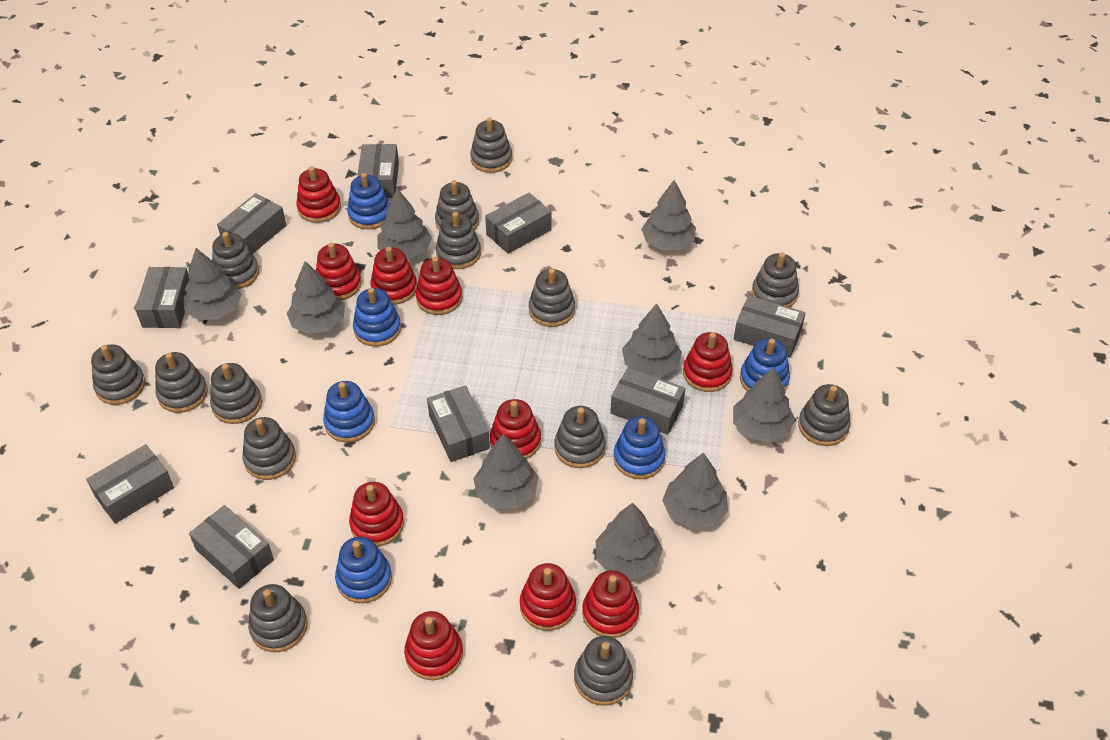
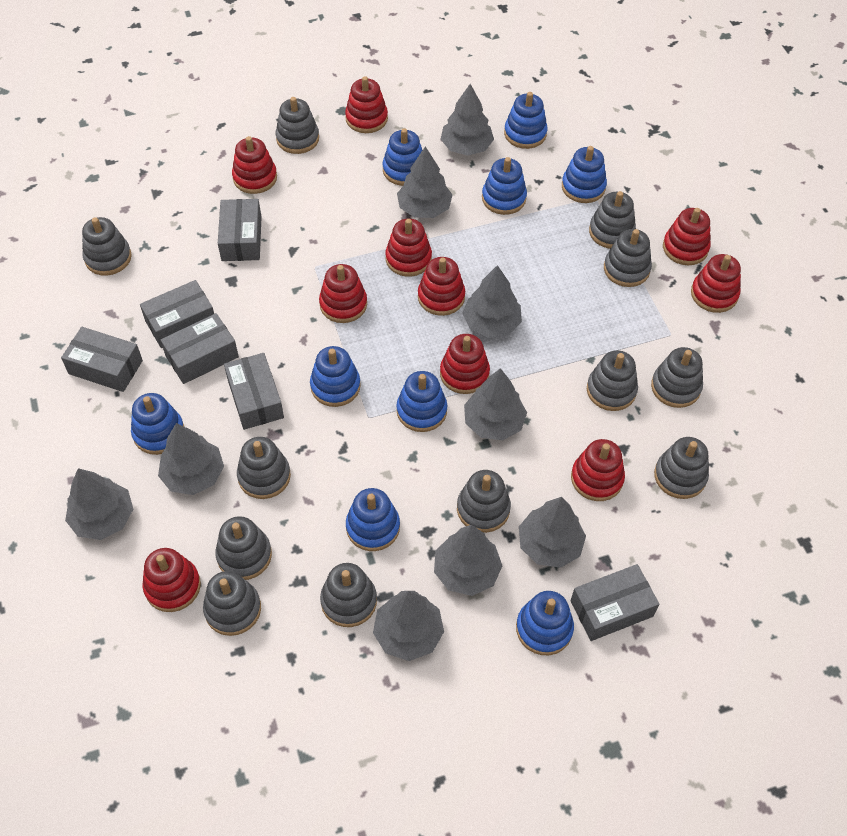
blue stacking toy: [323,381,375,443] [335,537,392,603] [347,173,390,229] [353,288,401,347] [613,416,665,479] [740,338,790,391] = 6 -> [131,393,184,455] [310,346,361,407] [346,488,400,551] [383,128,422,186] [396,371,447,432] [482,157,527,215] [504,92,548,149] [516,591,574,655] [562,146,607,203] = 9
grey box: [86,444,174,524] [135,267,189,328] [189,505,274,589] [217,193,286,254] [357,144,399,198] [427,385,490,462] [485,193,551,254] [610,367,685,435] [734,295,806,357] = 9 -> [61,327,143,392] [140,280,214,348] [161,313,239,384] [218,199,262,261] [224,353,284,430] [571,564,659,641] = 6
grey stacking toy: [91,344,145,405] [155,352,208,413] [210,363,262,424] [212,232,259,289] [242,417,296,480] [248,584,308,652] [435,180,479,230] [436,212,481,269] [470,118,512,173] [529,268,575,327] [554,406,606,468] [574,636,633,706] [752,252,799,307] [798,384,851,446] = 14 -> [82,217,132,276] [203,571,261,636] [215,516,272,580] [237,437,291,499] [276,97,319,154] [320,563,377,627] [457,470,511,533] [587,350,638,411] [589,191,636,249] [604,229,652,287] [651,347,703,408] [654,437,709,499] = 12

